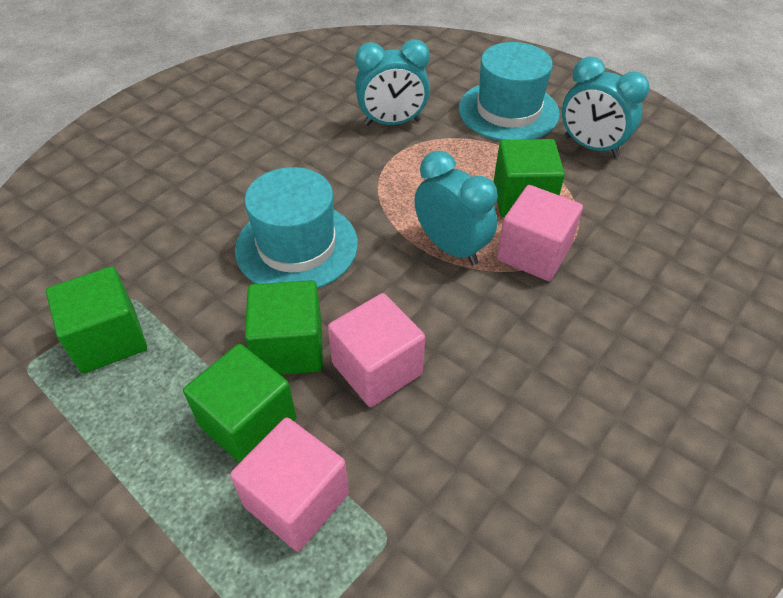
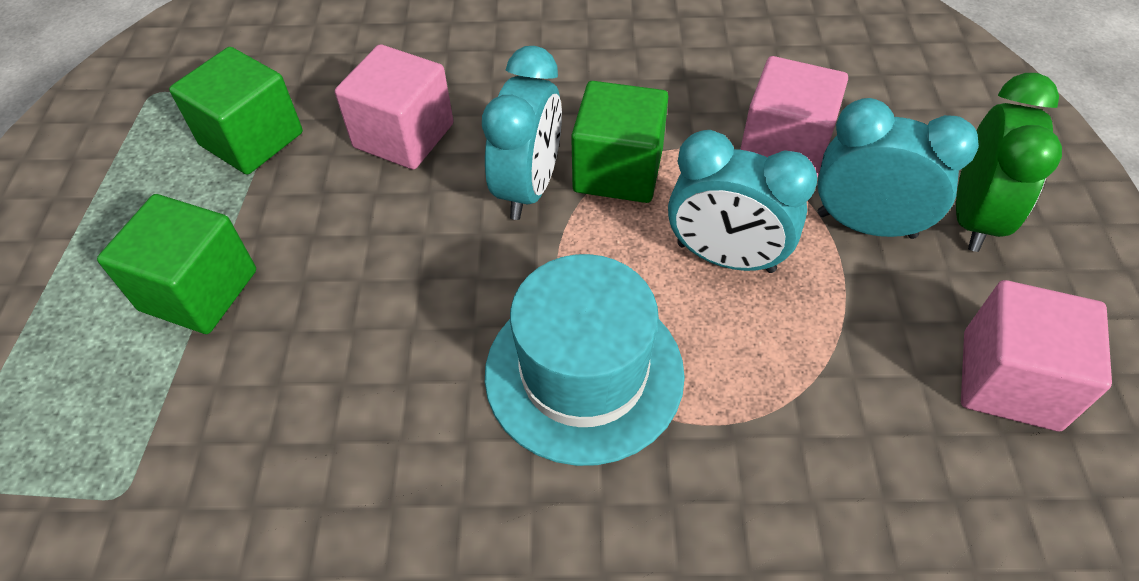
green clock: none = 0 -> [956,73,1062,252] = 1
green cube: [46,266,147,374] [183,344,296,463] [245,280,323,375] [494,139,565,217] = 4 -> [97,194,256,334] [169,47,303,175] [571,81,669,203] = 3
turquoise hat: [235,167,358,288] [459,42,560,141] = 2 -> [485,254,685,466] = 1

